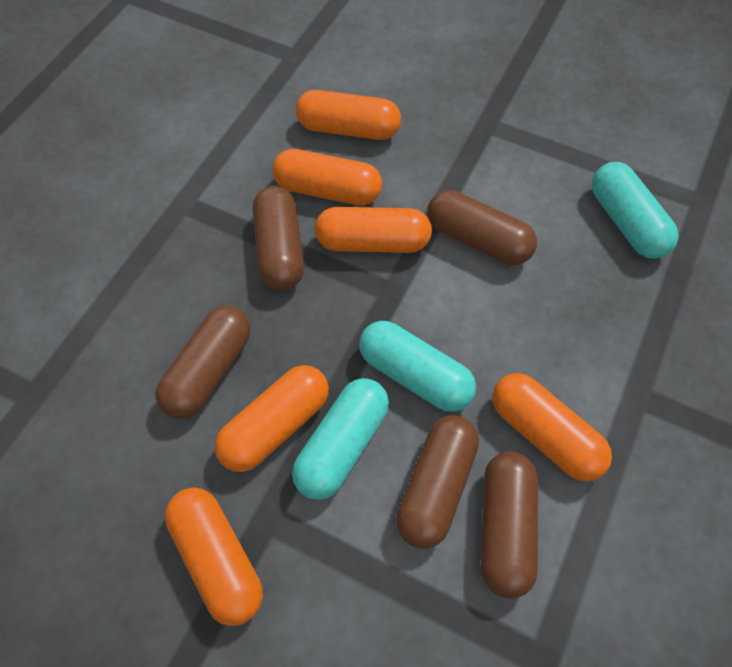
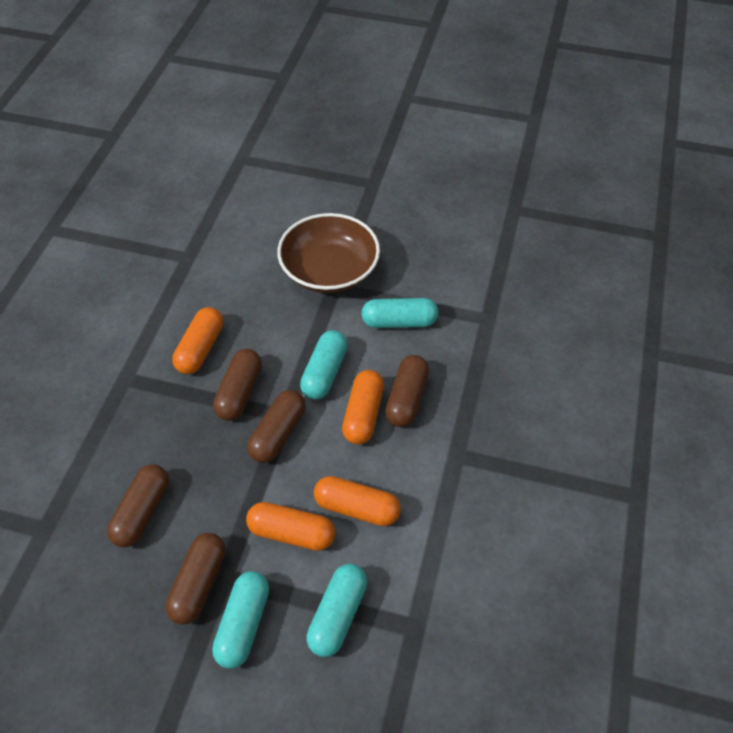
brown bowl: none = 0 -> [277,213,380,293] = 1
orange capsule: [165,488,263,626] [214,365,329,472] [272,149,382,206] [296,90,401,140] [315,207,432,253] [492,373,612,481] = 6 -> [172,307,223,374] [246,502,335,551] [314,476,401,526] [342,370,384,444] = 4
turquoise capsule: [292,378,389,500] [359,321,476,412] [592,162,679,259] = 3 -> [212,571,269,669] [300,330,348,400] [306,564,367,657] [361,298,439,328] = 4

